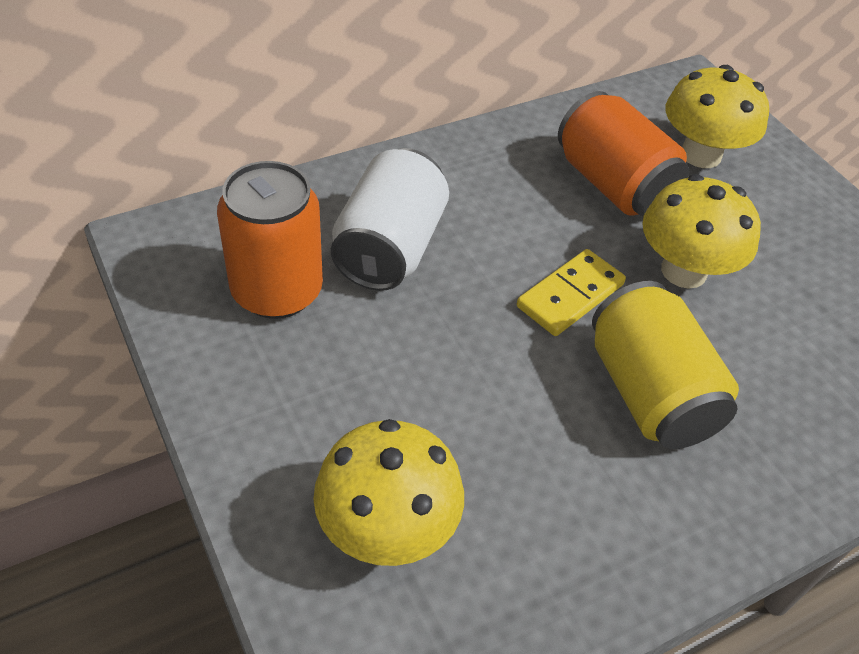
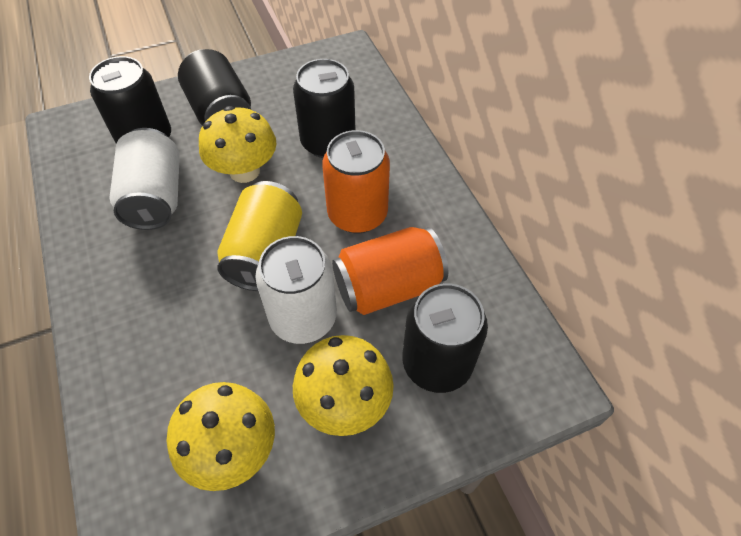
black can: none = 0 -> [89,56,171,144] [178,49,251,126] [293,59,356,158] [402,283,488,393] = 4
white can: [331,148,449,291] = 1 -> [109,128,180,230] [255,236,337,344] = 2
yellow domino: [517,249,626,336] = 1 -> none = 0

